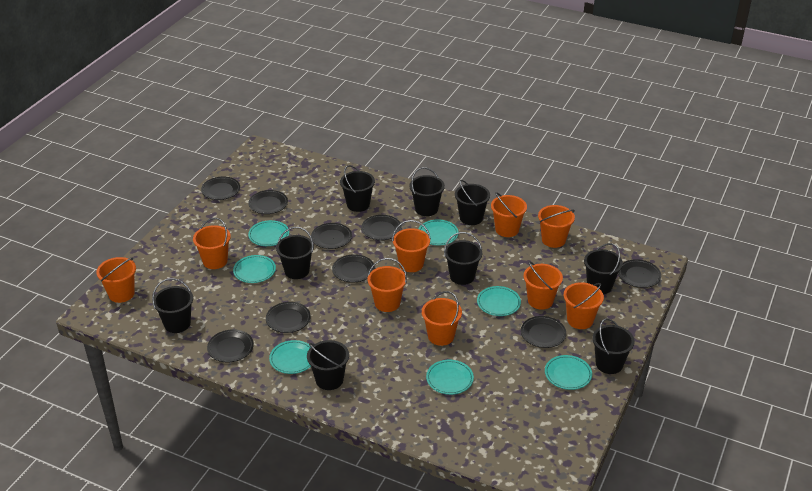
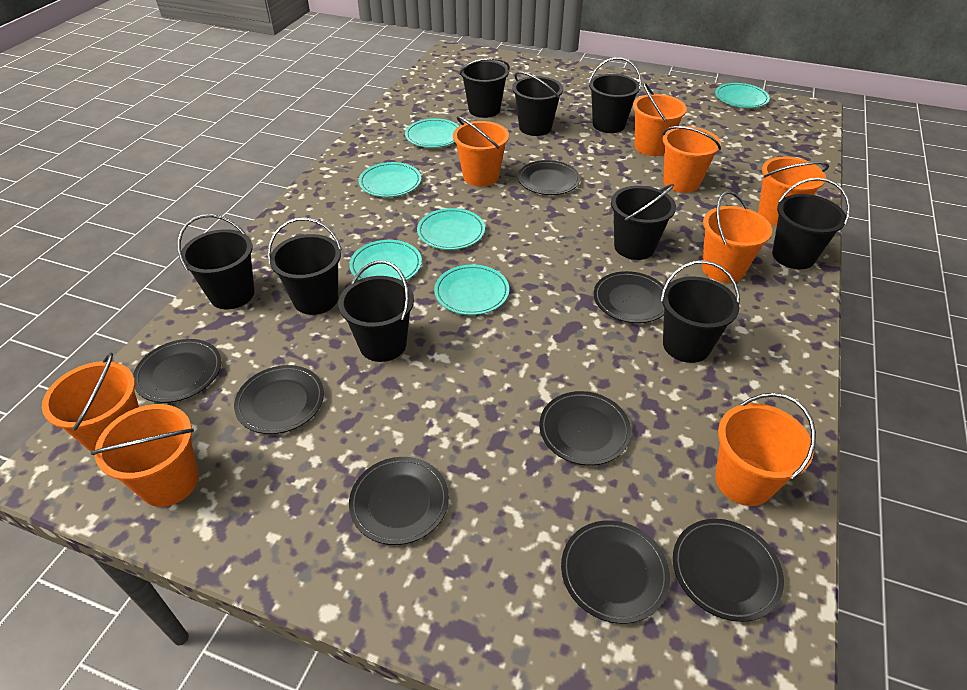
black plate: [201,177,240,200] [207,329,254,362] [248,190,288,214] [266,302,311,333] [311,223,352,249] [332,254,375,283] [361,215,402,240] [521,316,566,348] [618,259,661,288] = 9 -> [133,339,222,403] [234,365,324,434] [349,457,449,545] [518,160,580,195] [539,391,631,465] [561,520,670,624] [594,271,664,323] [673,519,784,622] = 8
orange bucket: [96,257,136,303] [193,218,231,269] [368,258,407,312] [392,220,431,272] [422,291,462,346] [491,192,527,237] [524,261,563,310] [538,205,575,248] [564,282,604,329] = 9 -> [42,353,139,452] [90,404,199,507] [453,116,509,187] [633,83,687,156] [663,126,721,193] [702,191,772,283] [715,393,816,506] [758,157,829,226] = 8
turquoise plate: [233,255,276,283] [248,220,289,246] [269,340,311,374] [419,219,459,245] [426,360,474,395] [477,286,521,316] [545,355,592,390] = 7 -> [349,240,422,281] [359,162,421,197] [405,118,459,148] [417,208,485,250] [434,265,509,315] [715,83,770,108] = 6

